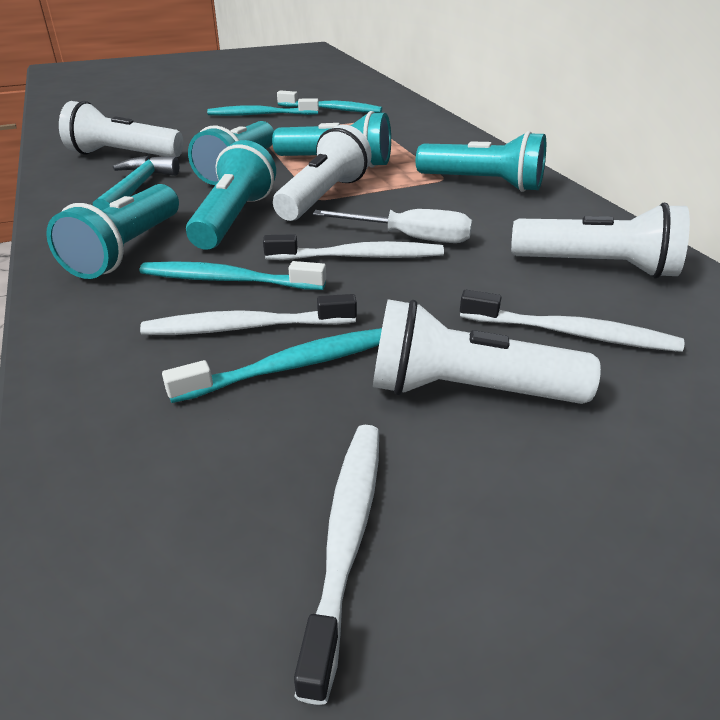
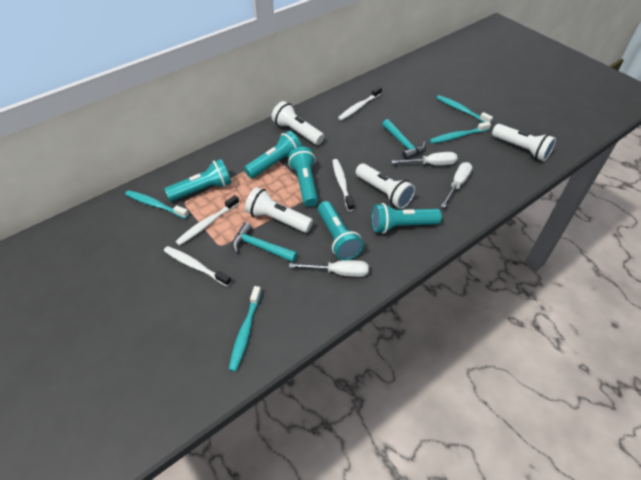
turquoise hammer: [93,156,179,210] = 1 -> [232,223,298,262] [382,119,426,160] = 2
white screwdriver: [313,209,472,243] = 1 -> [289,260,369,277] [391,152,458,165] [441,162,472,208] = 3

